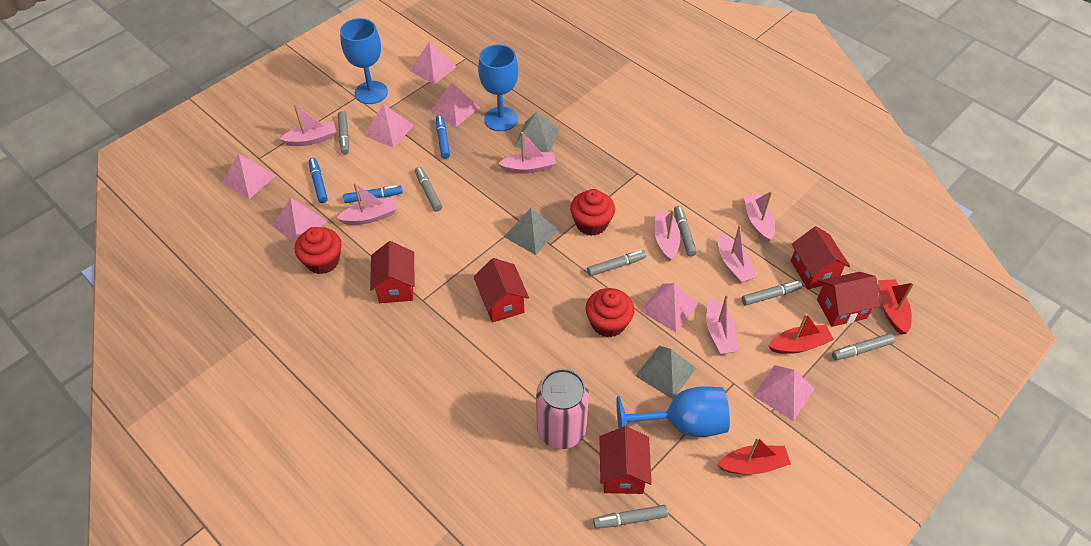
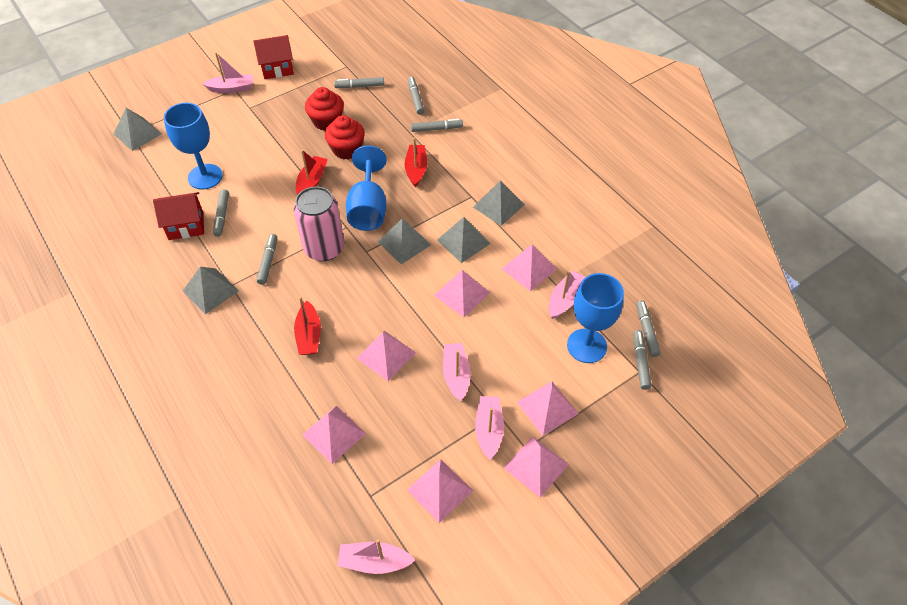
blue marker: [309,158,328,203] [343,185,403,203] [436,115,450,159] = 3 -> none = 0
grey pyramid: [504,208,559,255] [514,111,559,152] [636,346,696,399] = 3 -> [114,108,162,151] [183,267,239,314] [378,218,431,265] [437,217,490,263] [473,180,524,226] = 5
pink boat: [280,104,336,146] [337,183,397,225] [498,132,556,174] [655,210,680,262] [706,294,739,354] [718,225,757,283] [744,191,775,242] = 7 -> [202,52,253,93] [337,539,415,574] [443,343,471,401] [475,396,504,460] [549,270,585,319] = 5
red cupcake: [295,227,341,274] [570,189,615,236] [585,288,634,338] = 3 -> [305,87,344,131] [324,115,365,159] = 2
red house: [370,241,414,303] [473,258,529,323] [599,426,652,494] [791,226,850,290] [817,272,880,327] = 5 -> [153,192,204,240] [253,35,294,79] = 2

